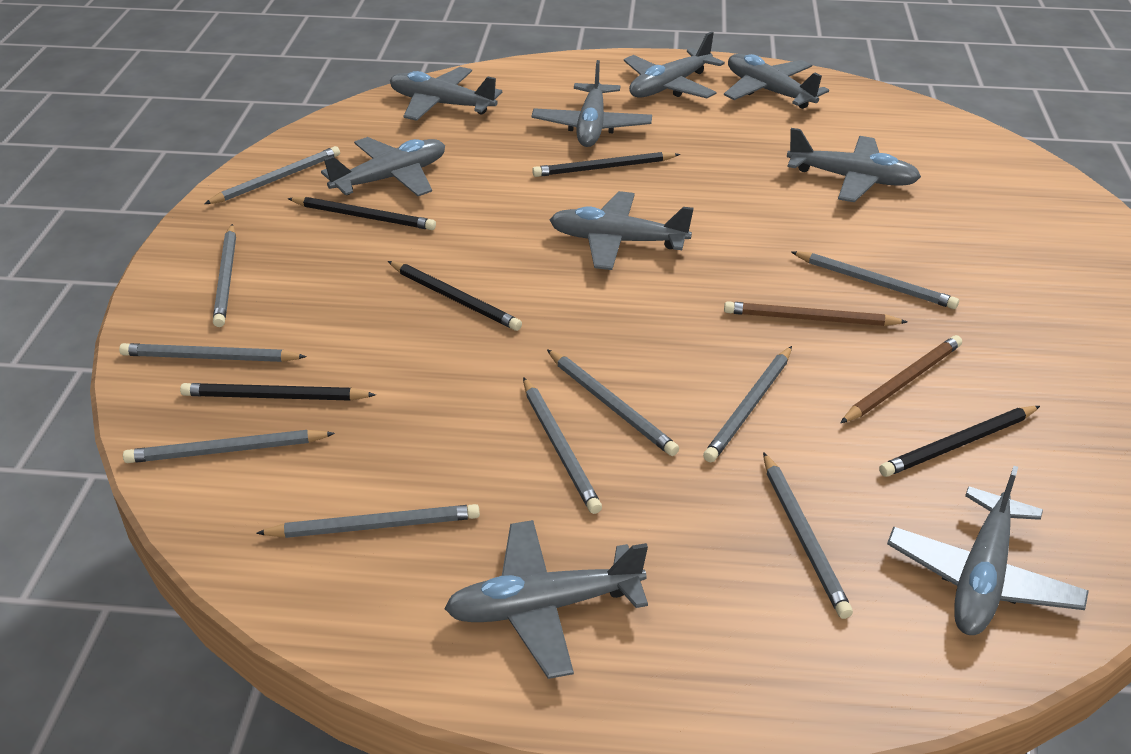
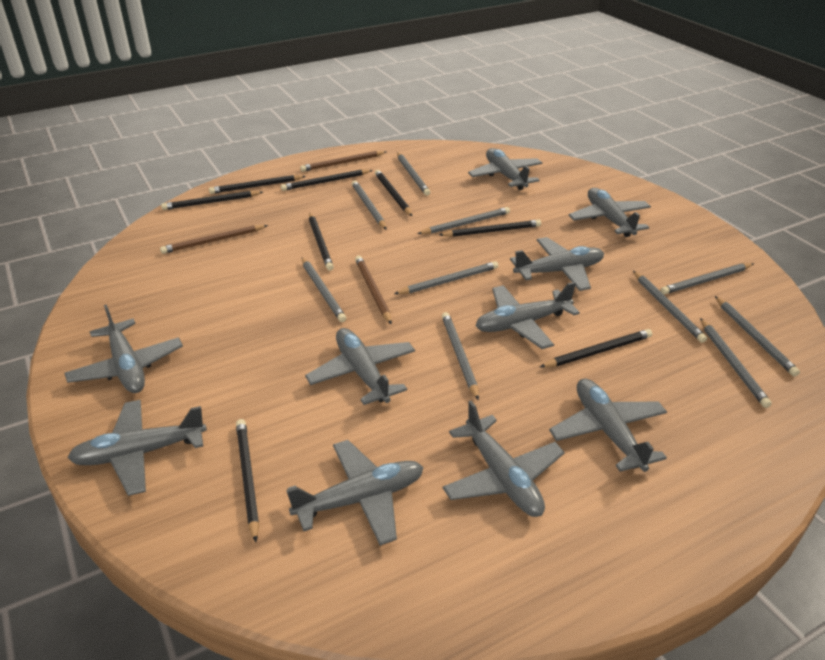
black pencil: [180,383,376,401] [287,197,436,230] [388,261,522,331] [532,152,680,177] [879,406,1040,477] = 5 -> [161,191,263,210] [209,175,306,194] [236,419,259,542] [281,169,373,191] [309,213,334,271] [375,170,412,216] [439,219,541,237] [540,329,652,368] = 8
brown pencil: [724,301,907,326] [840,335,962,423] = 2 -> [160,225,268,254] [300,151,387,172] [355,256,392,324] = 3
grey plane: [321,137,445,196] [390,67,502,121] [444,520,648,679] [531,60,652,147] [550,191,694,270] [624,32,725,98] [724,54,829,109] [787,128,921,202] [887,466,1089,635] = 9 -> [65,305,183,393] [68,400,207,496] [286,440,424,546] [305,328,415,405] [443,401,565,517] [468,148,542,190] [476,282,580,349] [510,237,604,291] [549,379,667,472] [569,188,651,237] = 10

